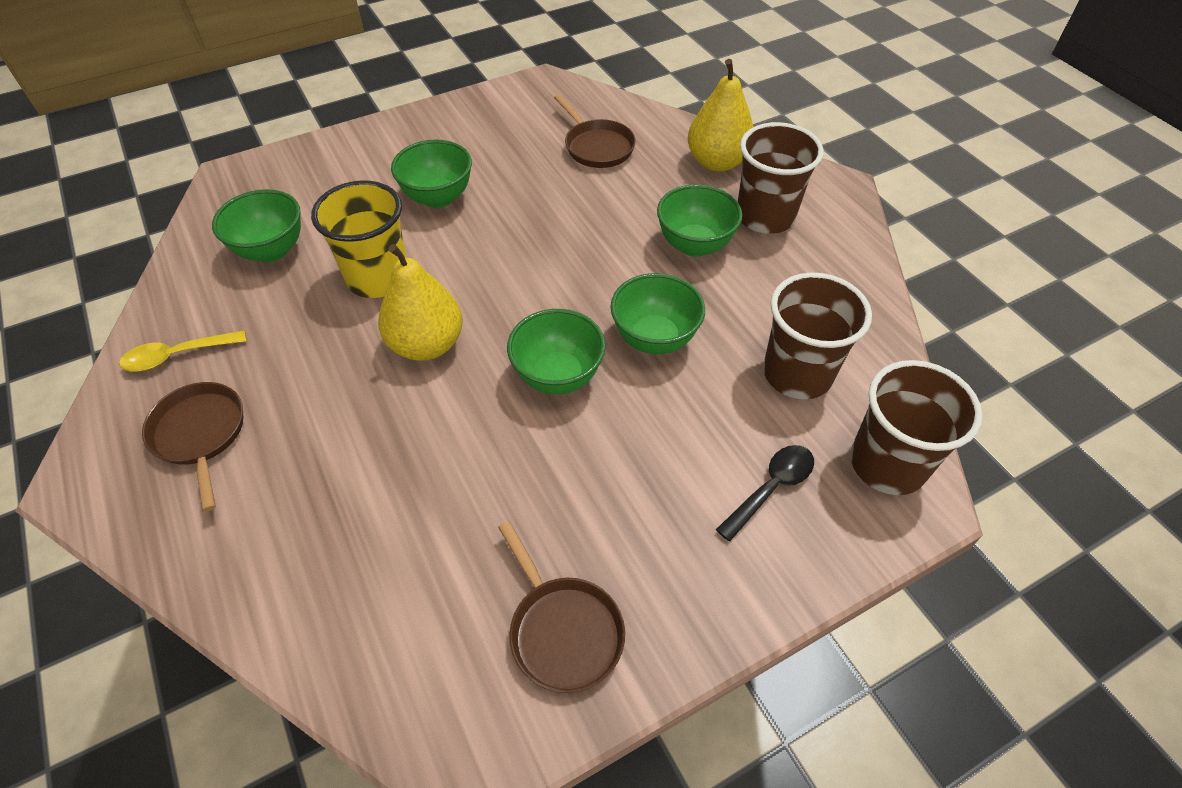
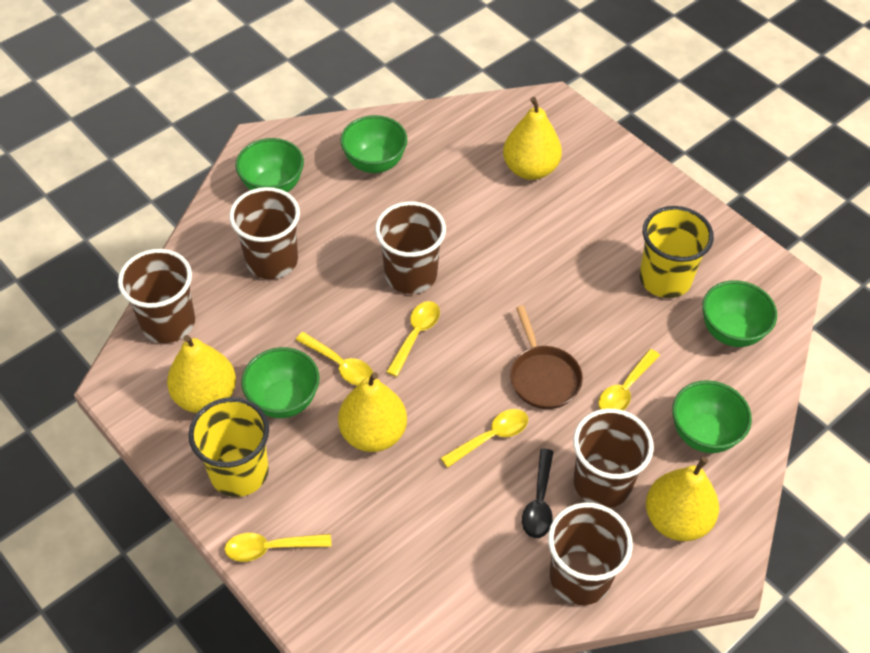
brown cup: [738,122,824,234] [763,273,872,399] [850,360,983,495] = 3 -> [118,249,195,343] [229,187,300,279] [375,201,446,294] [548,502,633,605] [573,409,654,508] = 5
brown pan: [142,382,243,512] [498,521,625,693] [554,94,636,168] = 3 -> [510,306,583,409] = 1
yellow cup: [311,180,407,298] = 1 -> [188,397,269,497] [640,206,714,298] = 2
yellow pear: [378,244,463,361] [688,59,754,172] = 2 -> [167,335,236,413] [338,372,407,452] [503,97,562,180] [646,457,719,541] = 4
yellow spoon: [119,330,247,372] = 1 -> [225,533,331,562] [296,332,373,386] [386,301,440,377] [441,409,528,468] [599,349,660,410] = 5

